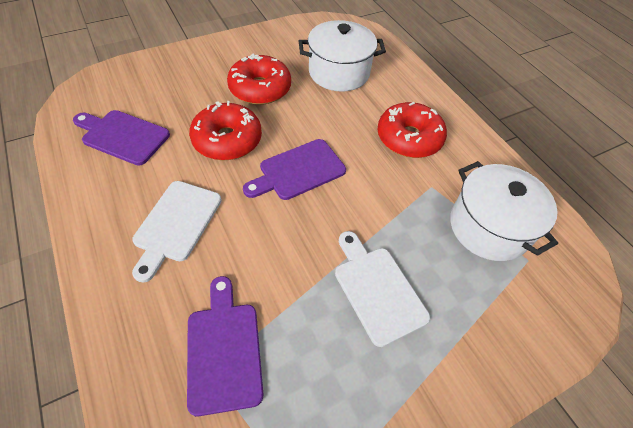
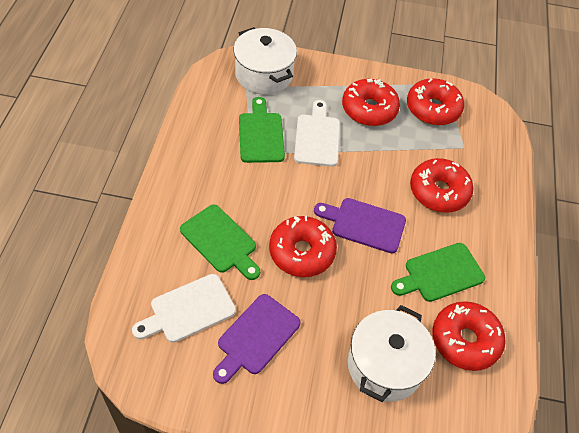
green cutting board: none = 0 -> [180,205,260,280] [239,97,285,163] [391,243,485,302] = 3
purple cutting board: [73,110,170,166] [187,276,263,416] [243,139,346,200] = 3 -> [213,294,301,384] [314,198,406,253] = 2
red donut: [189,101,262,160] [227,54,291,105] [377,102,447,158] = 3 -> [269,216,337,277] [342,79,400,126] [407,78,464,125] [410,158,473,213] [432,301,506,371] = 5

